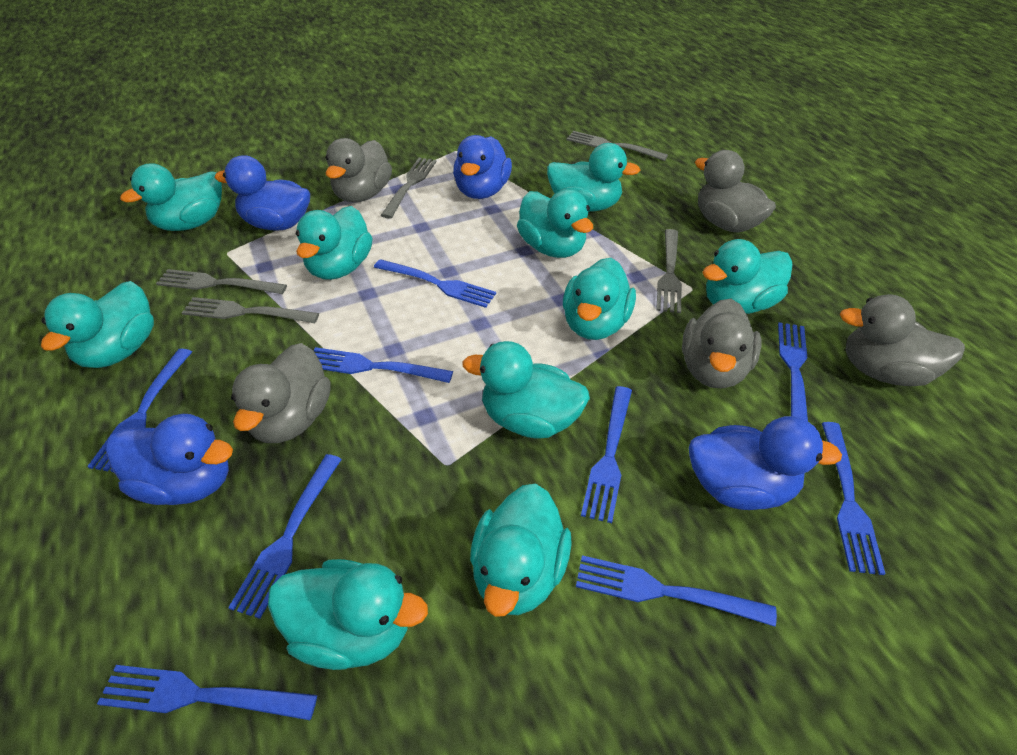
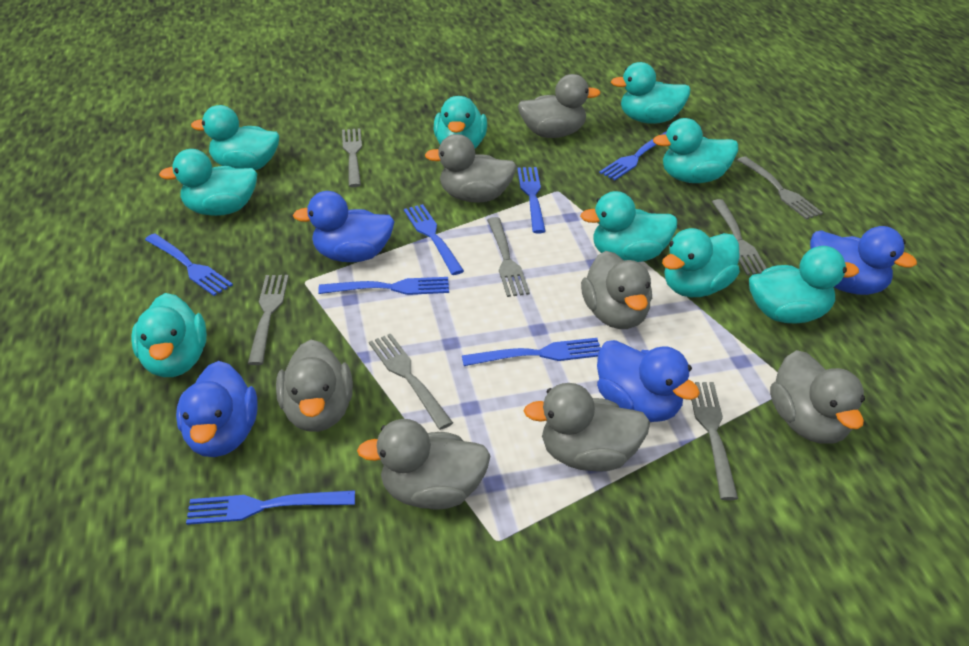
blue fork: [87,349,192,472] [97,665,317,720] [228,454,342,619] [314,347,453,383] [374,259,496,308] [576,555,777,627] [581,386,632,523] [778,322,808,421] [822,422,886,575] = 9 -> [145,233,233,296] [186,490,355,525] [318,277,449,295] [404,204,464,275] [462,338,601,366] [517,167,546,234] [599,131,667,180] = 7
grey duck: [231,343,331,443] [325,138,392,202] [682,299,761,388] [695,150,776,233] [840,294,965,386] = 5 -> [276,340,353,432] [357,419,491,509] [425,134,517,203] [518,74,601,138] [524,383,650,472] [581,251,652,329] [770,350,865,444] = 7
grey fork: [156,269,287,294] [182,297,319,323] [380,158,436,219] [566,131,668,161] [656,229,682,313] = 5 -> [248,275,289,365] [342,128,362,187] [369,333,453,430] [487,217,530,297] [691,382,738,500] [712,199,767,275] [738,156,823,220] = 7
turquoise duck: [41,281,154,368] [120,163,222,231] [268,559,428,670] [296,206,373,280] [463,341,590,439] [470,484,572,617] [517,189,593,258] [547,143,641,212] [563,258,636,340] [702,239,792,314] = 10 -> [131,293,207,377] [159,149,257,216] [191,105,279,170] [434,96,487,149] [580,191,677,262] [611,62,690,124] [653,118,738,183] [662,228,740,297] [749,246,859,324] = 9

